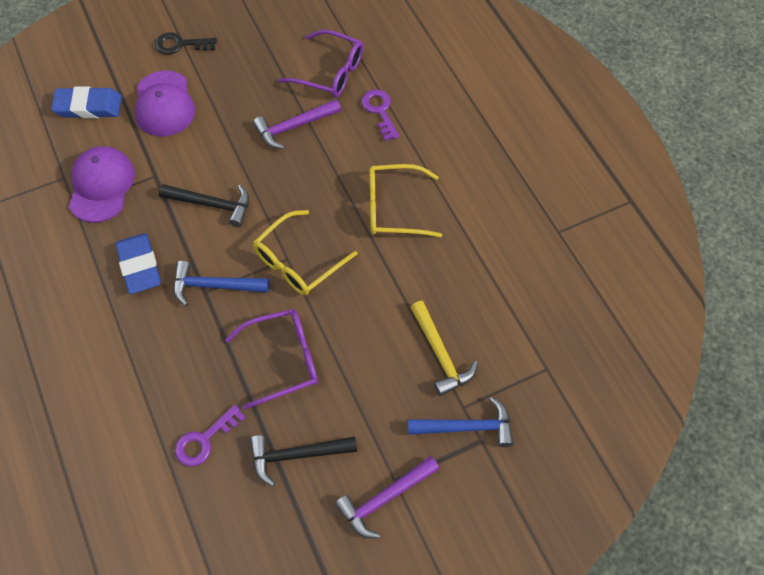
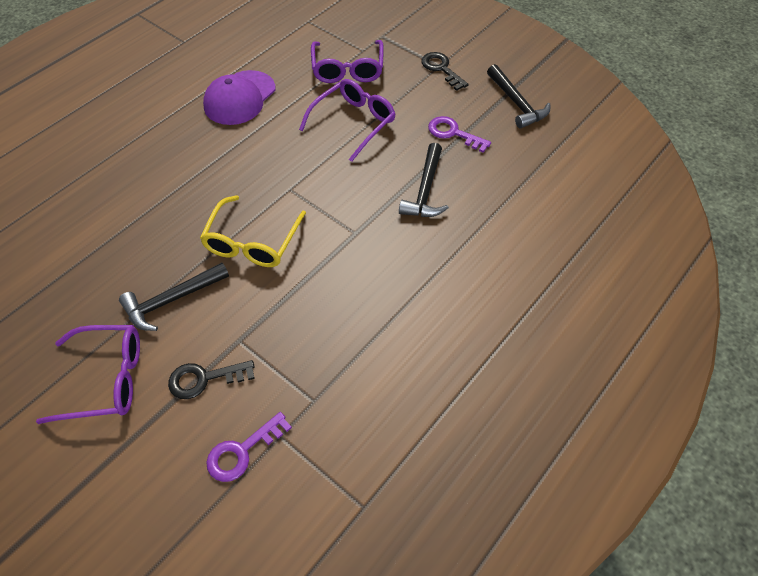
black hammer: [159,184,249,227] [250,435,357,487] = 2 -> [119,263,229,331] [399,143,449,217] [487,64,550,128] = 3
black key: [155,32,217,55] = 1 -> [168,360,255,399] [421,52,469,91] = 2
blue eraser: [51,86,122,118] [115,233,161,294] = 2 -> none = 0
blue hammer: [173,261,269,306] [408,397,514,447] = 2 -> none = 0
purple cap: [69,146,135,223] [135,70,195,137] = 2 -> [203,70,275,125] = 1
purple glasses: [225,309,318,410] [278,30,363,97] = 2 -> [36,325,140,424] [299,79,395,162] [311,40,384,83] = 3
purple hammer: [253,99,341,149] [335,456,439,539] = 2 -> none = 0
yellow glasses: [253,210,358,295] [369,164,442,237] = 2 -> [200,195,306,267] = 1
yellow hammer: [410,301,478,396] = 1 -> none = 0

